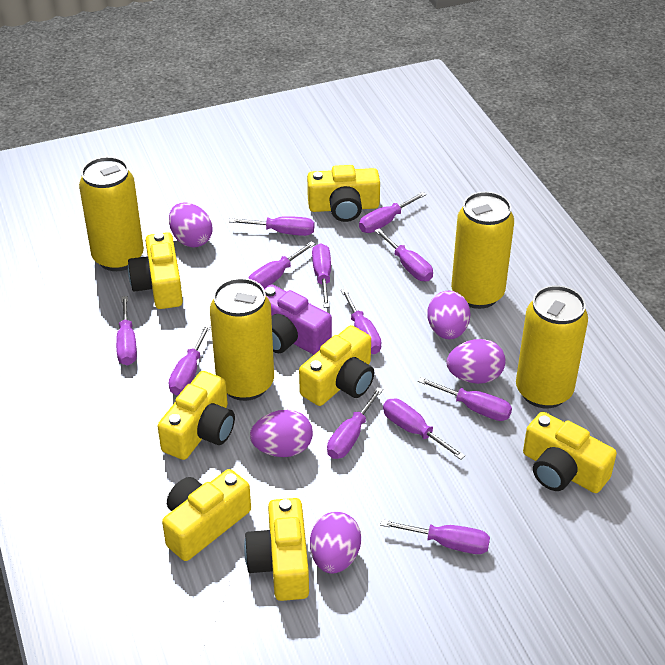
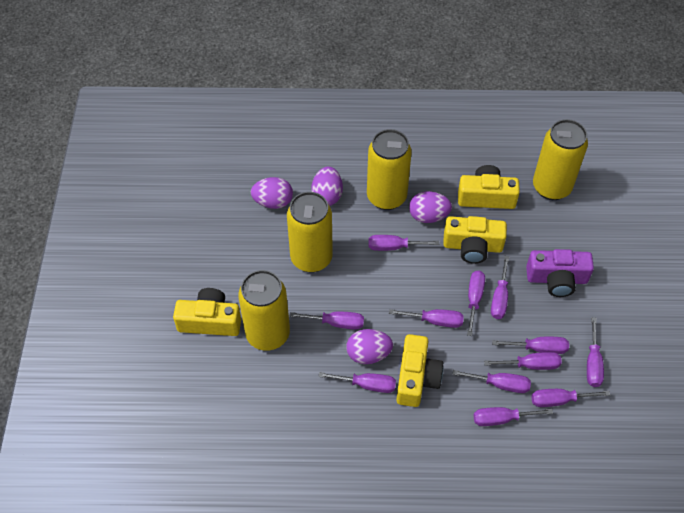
purple egg: [169,203,213,248] [250,410,313,457] [310,512,361,574] [427,291,470,339] [446,339,506,384] = 5 -> [251,177,293,209] [311,167,343,206] [346,329,393,364] [409,191,452,223] = 4
yellow camera: [128,232,183,309] [158,371,235,460] [162,469,251,561] [244,498,309,601] [299,325,374,406] [307,165,380,222] [523,412,617,493] = 7 -> [173,288,241,336] [396,334,443,407] [443,216,507,264] [458,165,520,209] = 4

